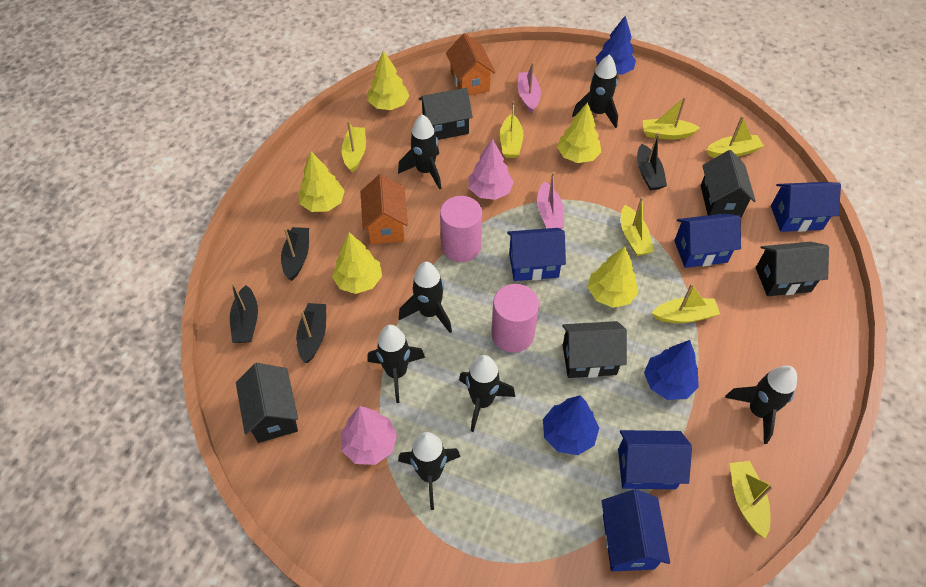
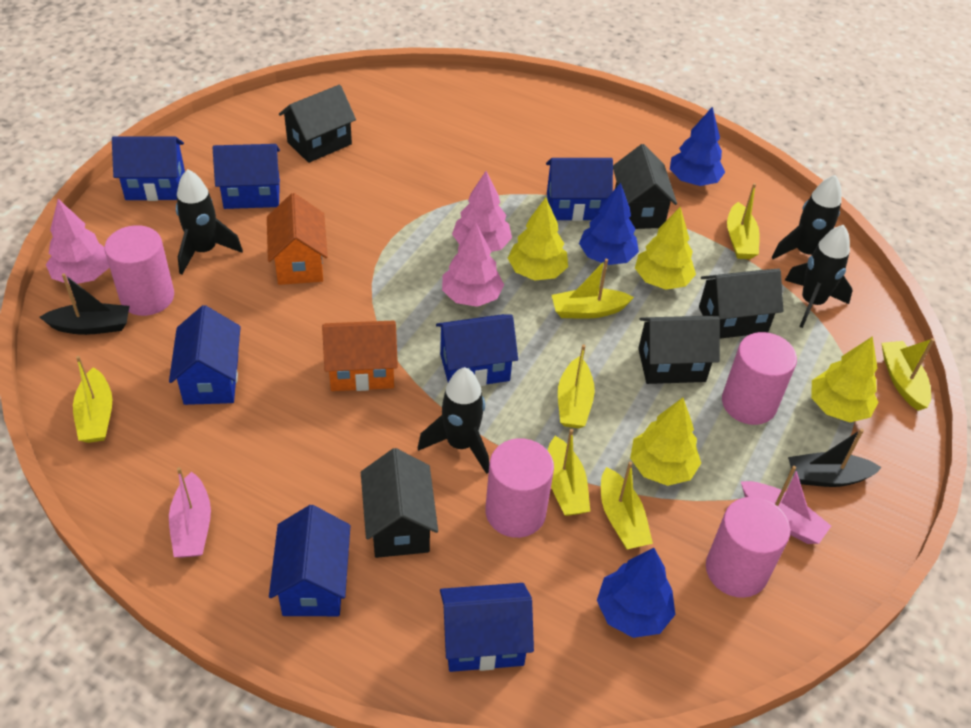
black boat: [230,283,258,343] [281,227,309,281] [296,303,326,363] [637,132,667,190] = 4 -> [39,274,130,335] [788,429,882,487] = 2
black rocket: [367,325,425,403] [398,114,441,189] [398,432,461,510] [399,262,452,333] [459,355,515,432] [572,54,618,128] [725,365,797,444] = 7 -> [176,169,243,275] [418,367,489,474] [772,175,842,259] [785,225,853,328] = 4
blue house: [507,228,566,281] [602,489,670,572] [618,430,692,489] [674,213,741,268] [771,182,841,232] = 5 -> [112,136,185,201] [169,305,241,405] [213,144,280,209] [269,505,350,616] [436,314,518,386] [440,583,534,672] [546,158,613,221] = 7
pink cylinder: [440,196,482,262] [491,284,539,352] = 2 -> [104,225,174,316] [485,438,554,538] [706,497,790,598] [722,332,797,425] = 4
pink tree: [341,406,397,465] [468,138,514,200] = 2 -> [46,199,110,285] [442,222,504,307] [452,171,512,252] = 3
yellow tree: [298,152,345,212] [332,232,382,294] [368,50,409,110] [557,102,601,163] [588,246,639,308] = 5 -> [508,198,568,281] [630,398,701,486] [635,207,696,290] [811,336,878,422] = 4

